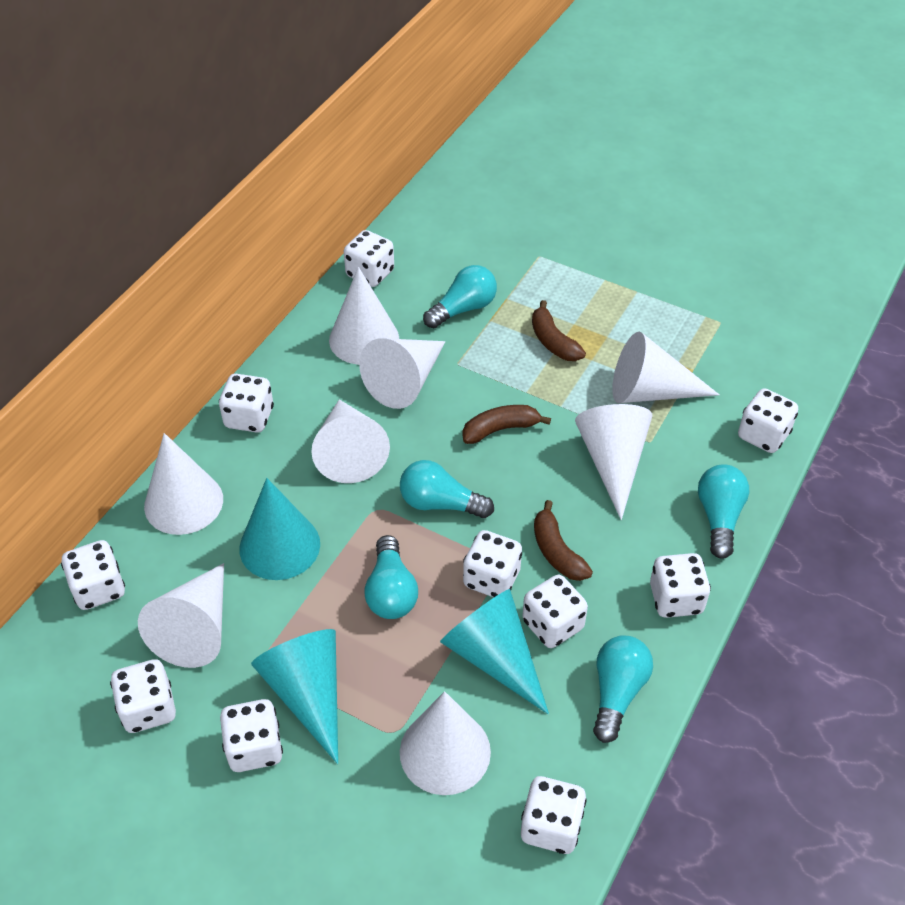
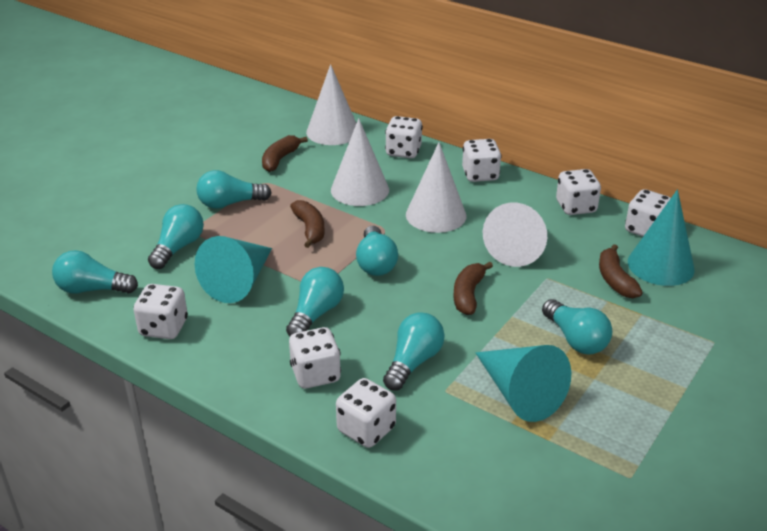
brown banana: [462,405,551,444] [532,300,586,361] [534,500,593,581] = 3 -> [262,135,308,172] [290,200,324,248] [454,262,493,315] [599,244,643,298] = 4
turquoise light bulb: [364,535,418,619] [400,460,494,518] [423,265,497,328] [593,635,653,743] [698,464,749,559] = 5 -> [52,250,138,294] [148,204,204,269] [197,170,272,209] [286,267,344,337] [356,226,398,276] [383,312,445,391] [542,299,612,355] = 7
white cone: [138,563,224,668] [144,433,223,535] [311,399,390,483] [329,267,399,365] [359,338,446,409] [400,691,491,795] [575,404,652,520] [612,332,719,403] = 8 -> [306,64,357,145] [331,118,389,206] [406,142,466,233] [483,202,547,267] = 4
white dice: [61,540,125,610] [110,659,176,733] [219,374,274,432] [220,699,283,772] [344,230,394,287] [463,530,522,597] [521,776,587,854] [522,575,588,648] [650,553,711,618] [738,388,798,453] = 10 -> [134,284,188,339] [289,327,341,389] [336,378,396,448] [385,116,423,158] [462,139,502,182] [556,169,601,215] [625,189,671,237] = 7

